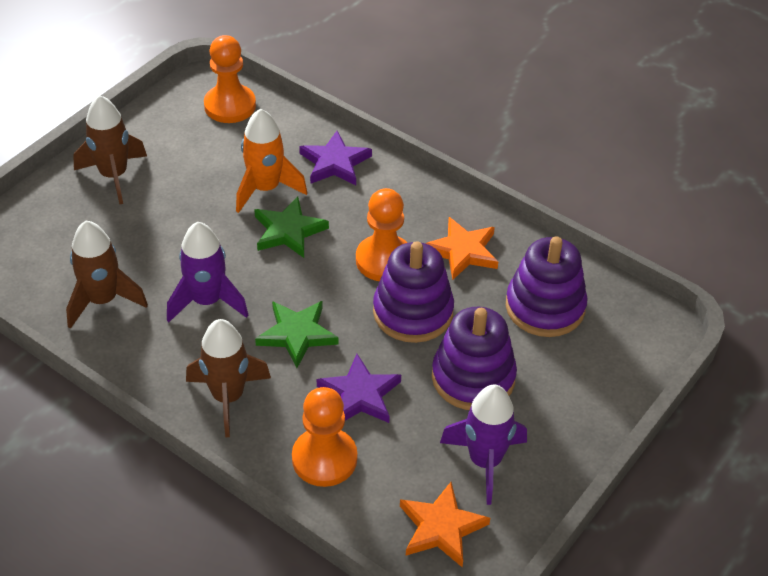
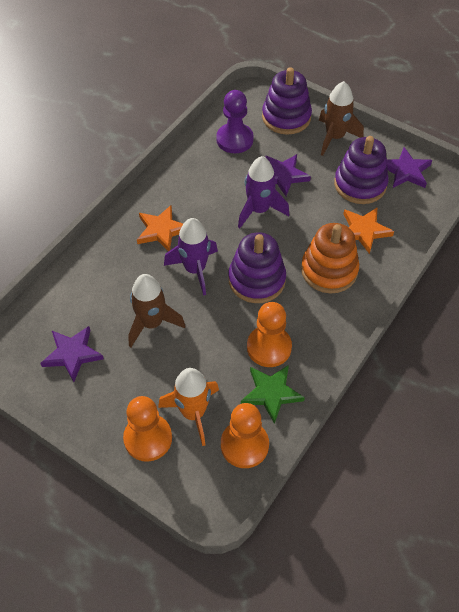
brown rocket: [66,221,148,329] [73,95,147,204] [186,319,271,437] = 3 -> [128,274,185,347] [319,81,364,156] = 2
green star: [254,197,329,258] [255,301,339,368] = 2 -> [241,365,305,424] = 1
orange stacking toy: none = 0 -> [301,223,359,294] = 1
purple pawn: none = 0 -> [216,90,254,153] = 1
purple star: [299,131,372,185] [317,354,401,423] = 2 -> [40,326,104,382] [265,154,311,196] [387,147,432,188] = 3

